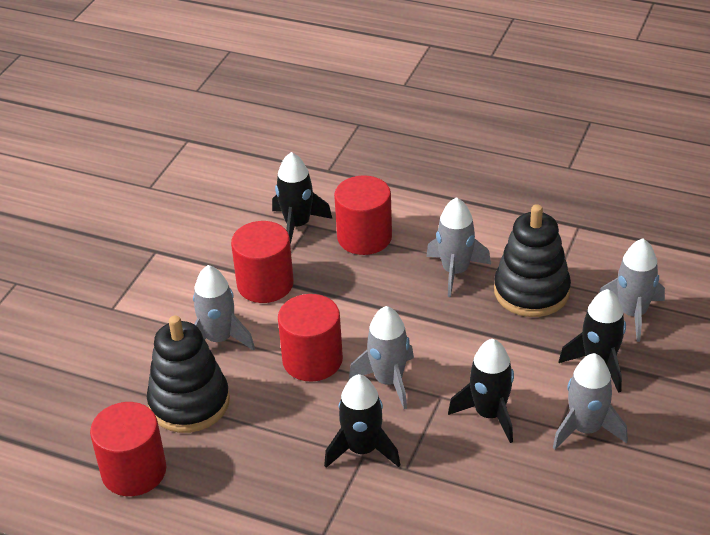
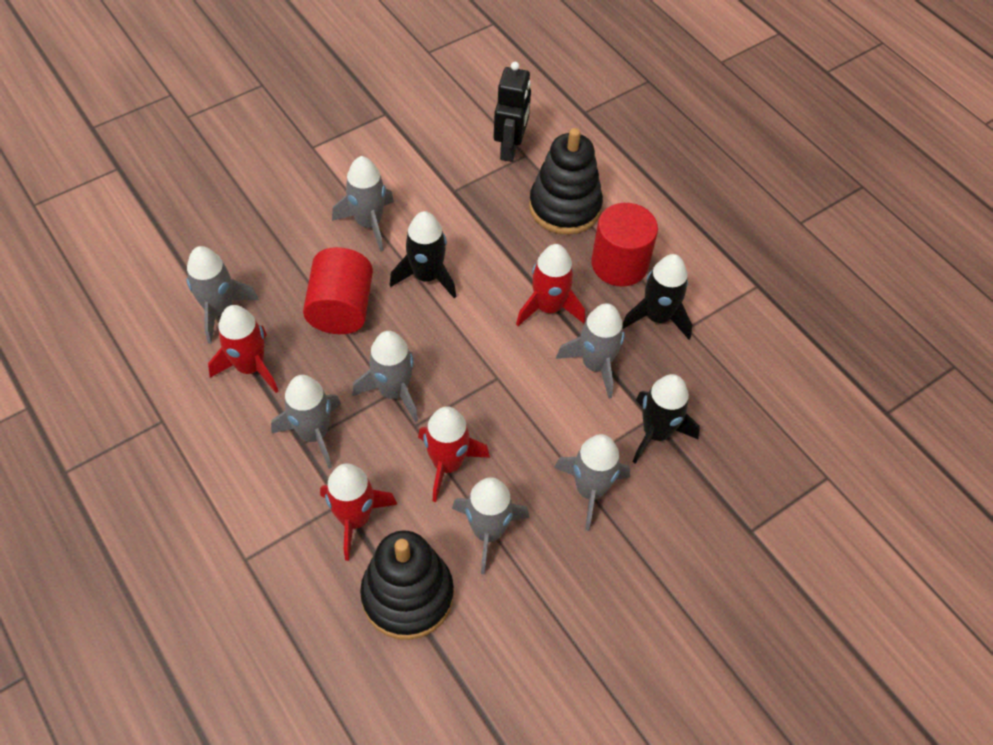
black robot: none = 0 -> [494,62,531,162] = 1
black rocket: [272,152,332,245] [324,374,400,468] [448,339,514,443] [559,289,626,393] = 4 -> [390,211,456,299] [623,254,692,340] [633,374,700,464] = 3
grey rocket: [193,265,255,351] [349,306,414,409] [426,197,491,297] [553,353,628,449] [599,239,665,342] = 5 -> [186,246,259,344] [271,375,341,469] [332,156,394,251] [352,331,418,422] [452,477,529,574] [554,434,630,531] [556,303,625,399] = 7
red cylinder: [90,402,166,496] [231,221,294,303] [278,294,343,382] [334,175,392,255] = 4 -> [303,247,373,334] [591,203,658,286] = 2
red rocket: none = 0 -> [208,305,278,393] [320,463,398,561] [418,406,490,502] [516,244,585,326] = 4

